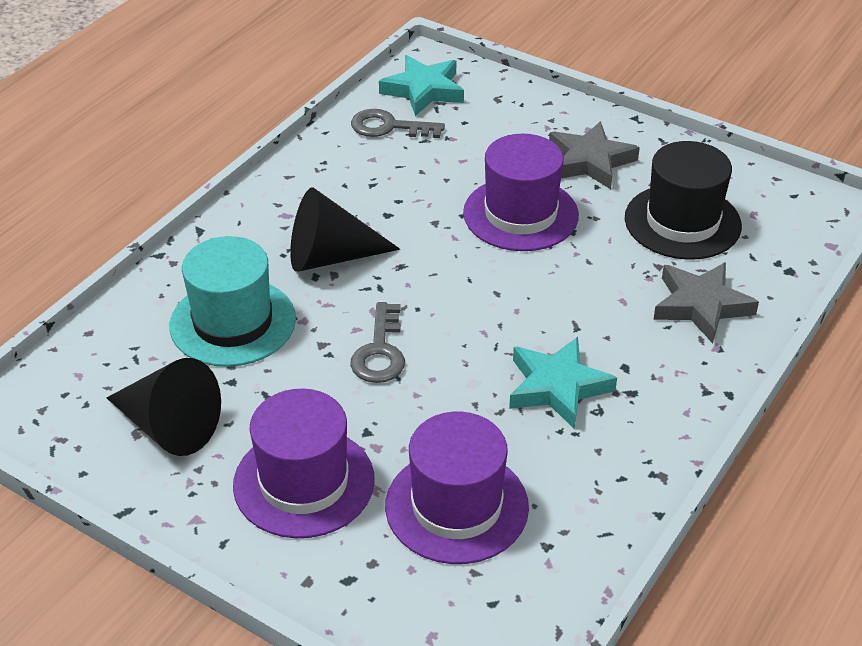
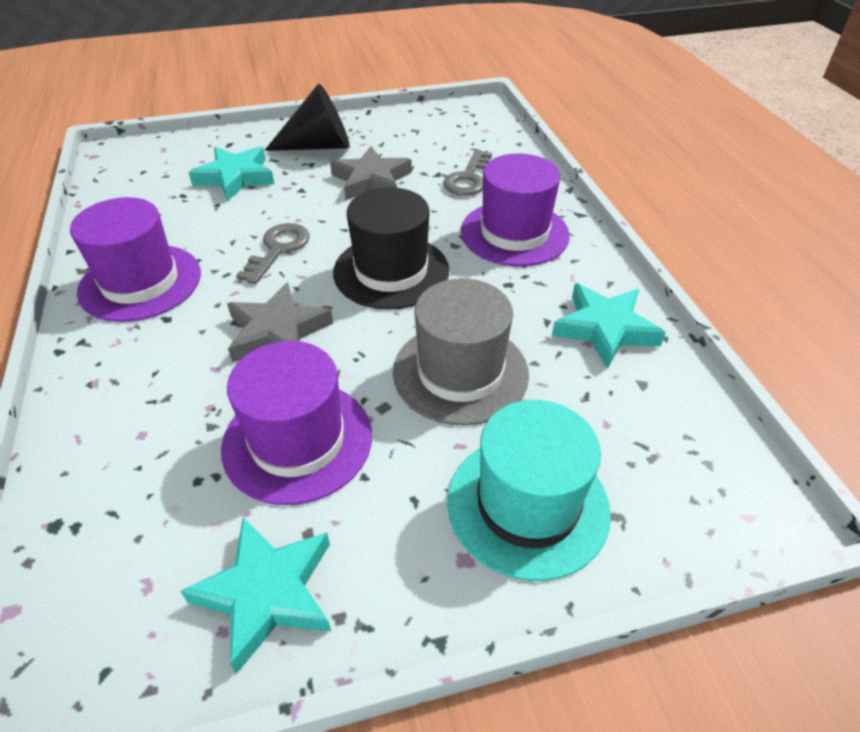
black cone: [107,358,221,456] [290,188,400,272] = 2 -> [264,84,350,151] = 1
grey hat: none = 0 -> [393,279,529,426] = 1
turquoise star: [379,55,464,116] [509,337,617,428] = 2 -> [180,518,331,674] [188,146,274,201] [552,283,666,369] = 3

